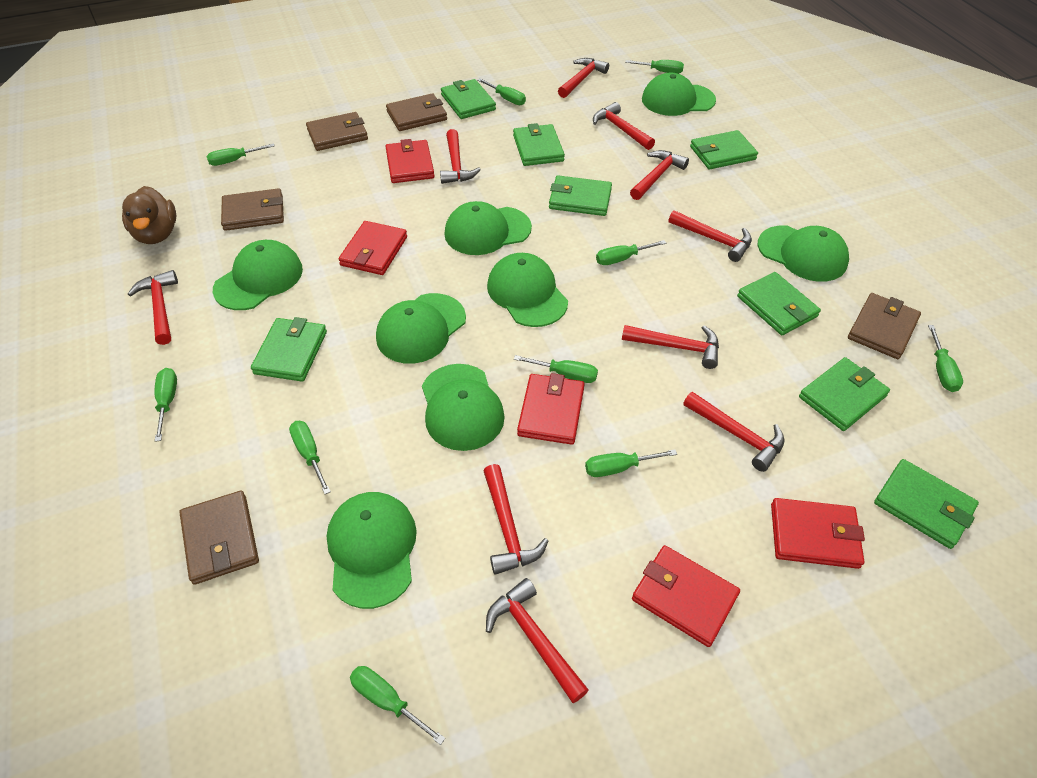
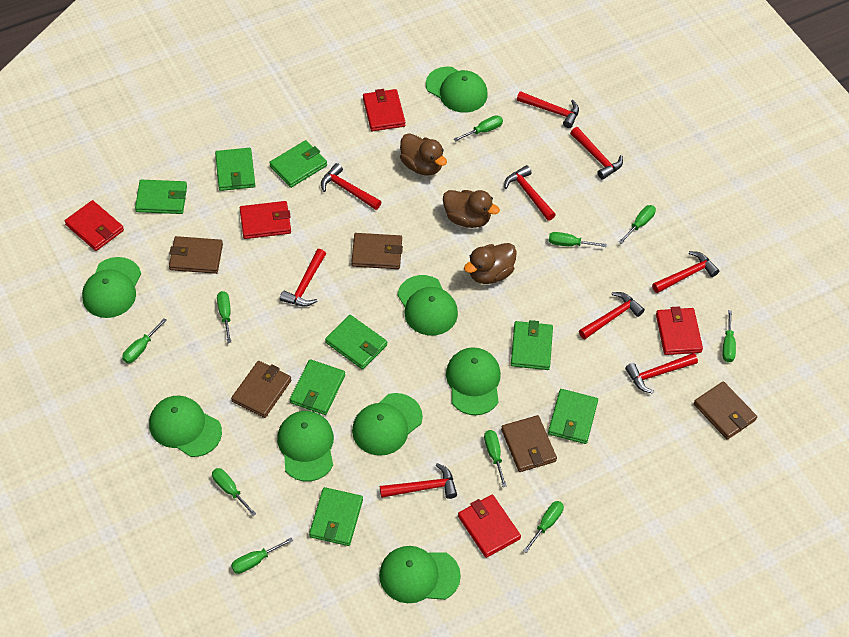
brown duck: [122,186,176,244] = 1 -> [400,133,447,175] [443,190,500,228] [464,243,517,284] = 3
red hammer: [128,270,178,345] [440,129,481,184] [484,464,548,575] [486,578,589,703] [558,58,609,98] [593,102,655,150] [622,325,719,369] [630,150,689,200] [668,210,752,262] [683,392,785,472] = 10 -> [280,249,326,307] [321,163,381,210] [380,463,457,499] [504,165,556,221] [517,91,579,128] [570,127,623,180] [579,292,645,339] [625,353,698,394] [652,251,719,293] = 9

